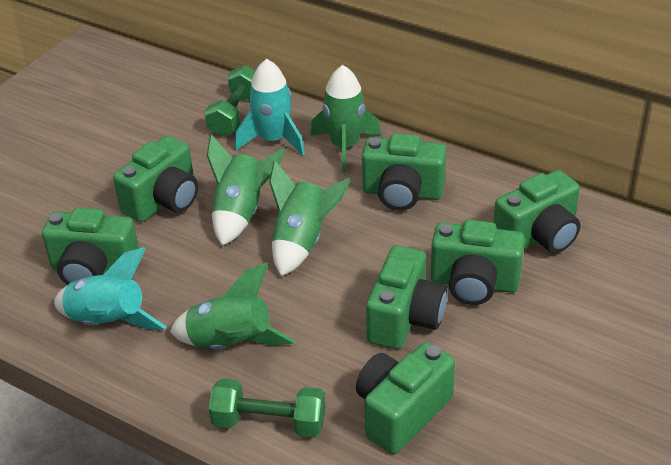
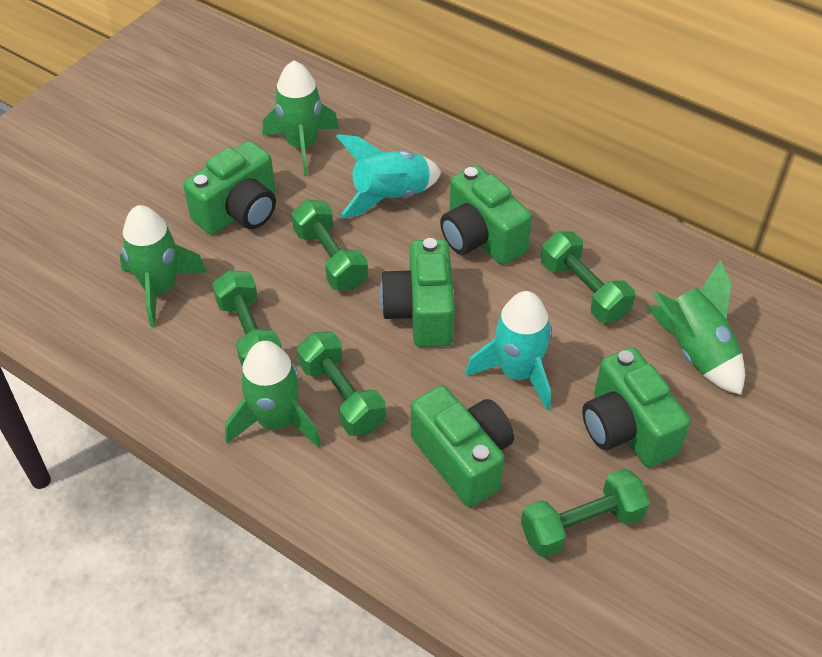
green camera: [42,208,139,285] [113,136,198,222] [356,342,455,454] [362,133,446,210] [366,245,447,349] [430,220,525,305] [493,170,580,253] = 7 -> [183,141,276,235] [380,238,455,347] [411,386,514,507] [440,165,532,265] [582,347,691,467] = 5
green dumbbell: [205,65,255,136] [209,378,325,437] = 2 -> [212,270,282,368] [292,199,368,290] [297,331,386,436] [521,469,650,558] [541,231,635,323] = 5

